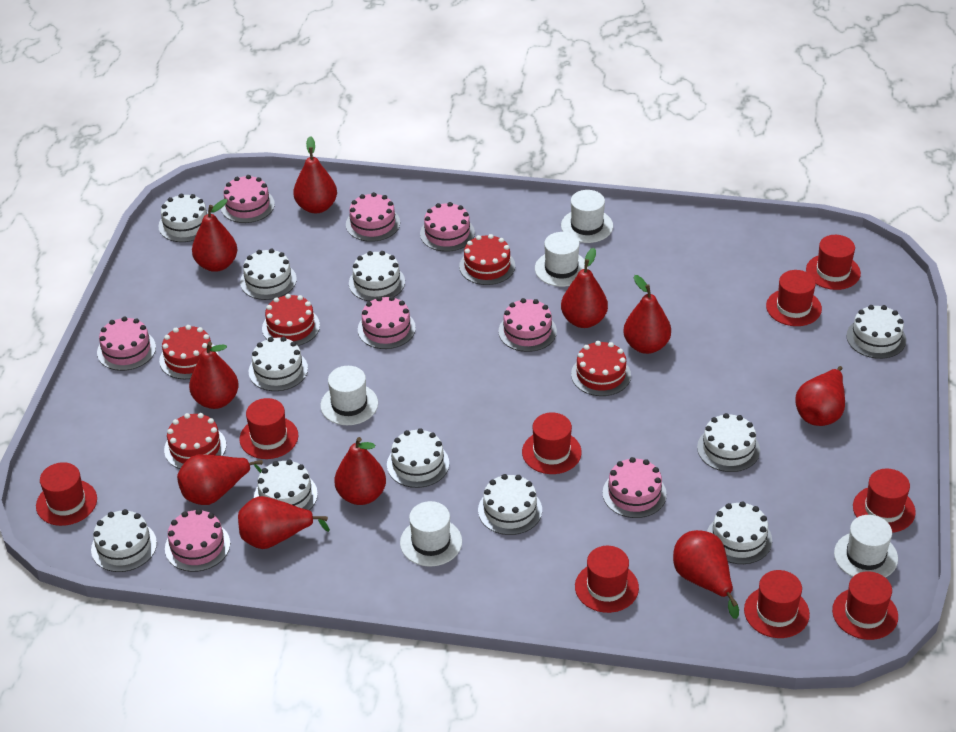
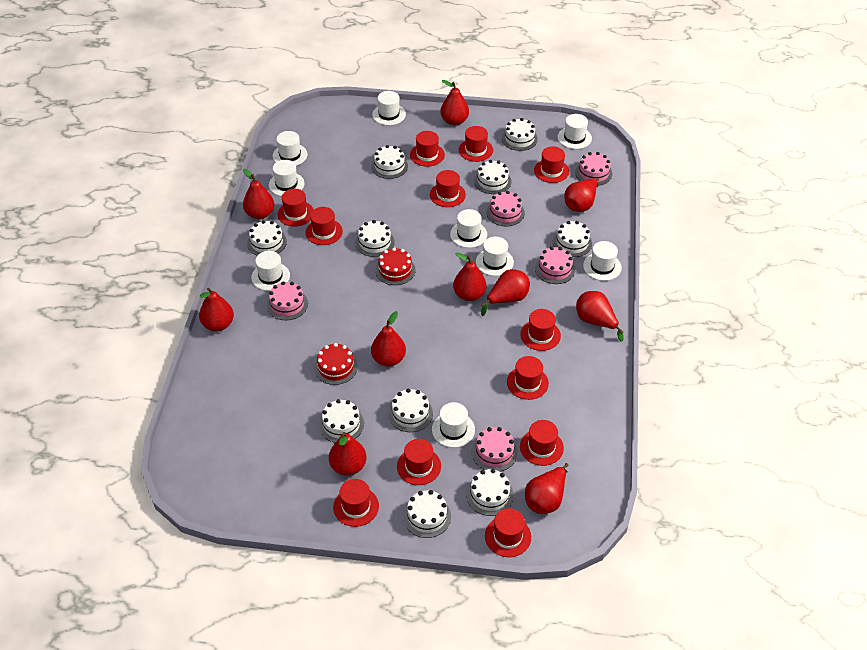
pink cake: [97,316,156,371] [165,509,230,572] [221,175,275,223] [346,192,400,242] [358,296,416,349] [420,202,475,252] [499,298,557,352] [603,457,667,518] = 8 -> [267,281,308,320] [472,427,518,472] [486,191,525,226] [535,247,575,284] [575,152,612,186] = 5
red cake: [159,325,219,379] [164,413,226,469] [262,294,320,346] [459,234,515,285] [571,341,631,396] = 5 -> [314,343,358,385] [375,247,416,285] = 2
red hat: [36,462,97,526] [240,398,298,459] [522,412,582,474] [575,546,639,613] [744,570,810,638] [766,270,822,326] [806,235,861,290] [832,571,898,640] [853,469,916,533] = 9 -> [277,189,314,227] [305,207,343,245] [333,479,379,527] [397,439,441,485] [410,131,445,167] [430,170,466,207] [459,126,493,162] [485,508,531,557] [507,356,549,400] [520,309,561,351] [520,420,564,466] [534,146,569,183] = 12
white cake: [91,509,157,572] [158,193,208,242] [240,249,297,300] [249,337,308,391] [254,460,318,510] [349,251,405,301] [387,428,449,488] [478,474,542,535] [697,413,760,472] [707,501,772,564] [846,305,906,359] = 11 -> [247,220,287,256] [319,399,364,443] [355,220,395,257] [371,145,408,179] [388,389,433,432] [403,490,451,538] [466,469,514,516] [474,160,511,194] [502,118,538,151] [553,221,592,257] = 10
white hat: [320,366,378,425] [400,501,462,567] [535,232,588,287] [561,190,613,243] [834,515,898,578] = 5 -> [251,251,290,291] [269,160,304,196] [273,131,307,166] [372,91,406,125] [432,402,475,448] [450,209,487,248] [476,237,514,276] [558,114,592,149] [583,241,622,281] = 9

